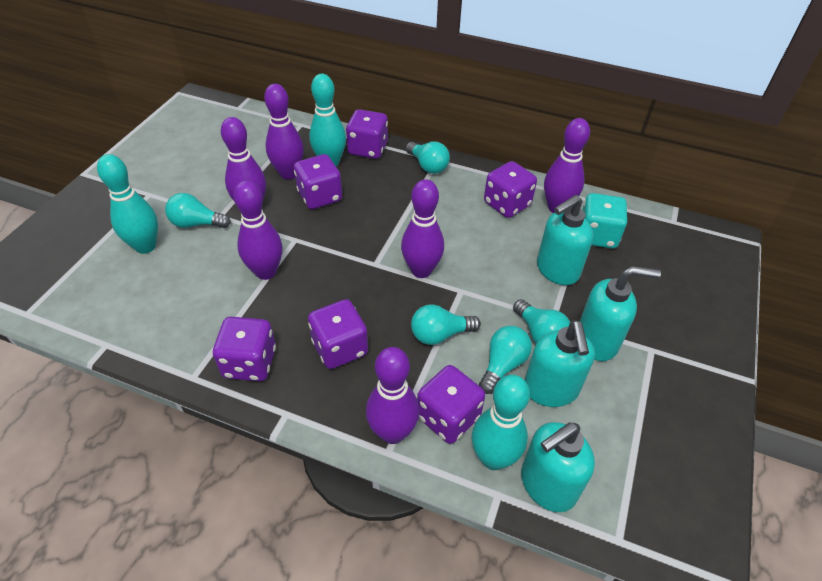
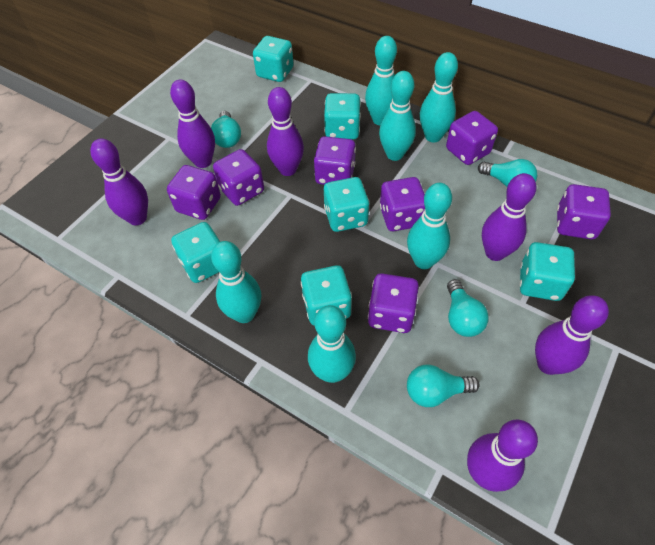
purple dice: [213,317,276,381] [294,154,342,209] [308,299,368,369] [346,109,388,159] [417,365,485,444] [484,161,537,218] = 6 -> [167,165,221,220] [213,149,264,206] [314,136,356,185] [368,273,419,333] [380,177,425,231] [446,111,498,165] [557,184,611,239] = 7
turquoise bowling pin: [97,154,158,254] [309,74,346,167] [472,375,530,470] = 3 -> [211,241,261,323] [308,305,356,383] [365,36,397,125] [379,71,416,161] [407,183,452,269] [420,52,458,142] = 6
turquoise dice: [582,193,627,248] = 1 -> [171,222,221,283] [253,36,294,82] [301,265,352,325] [324,93,361,140] [324,177,369,232] [520,242,575,301] = 6
turquoise light bulb: [165,193,231,228] [406,141,450,174] [411,304,481,345] [479,326,532,394] [513,299,570,344] = 5 -> [211,111,241,148] [407,364,479,407] [447,279,489,337] [478,159,537,187] = 4
turquoise soap dispenser: [521,422,595,512] [525,320,595,407] [537,195,593,285] [579,266,661,361] = 4 -> none = 0

